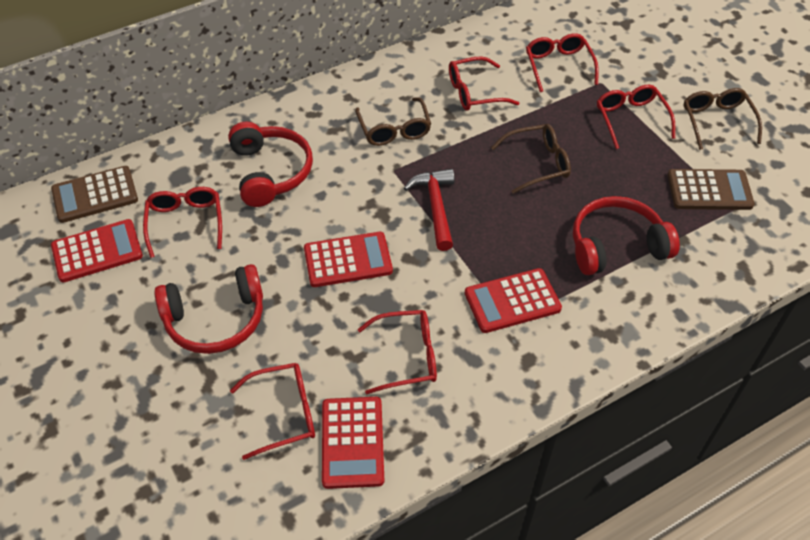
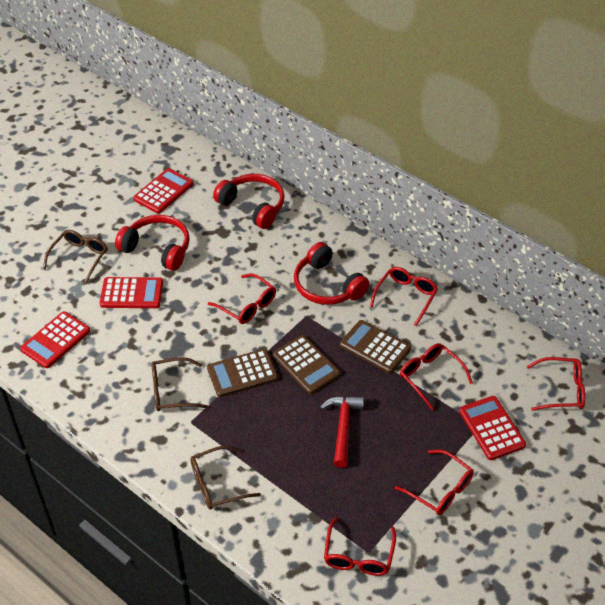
brown calculator: [51,166,138,223] [667,169,755,210] = 2 -> [207,349,278,397] [273,335,340,394] [340,320,411,374] = 3

